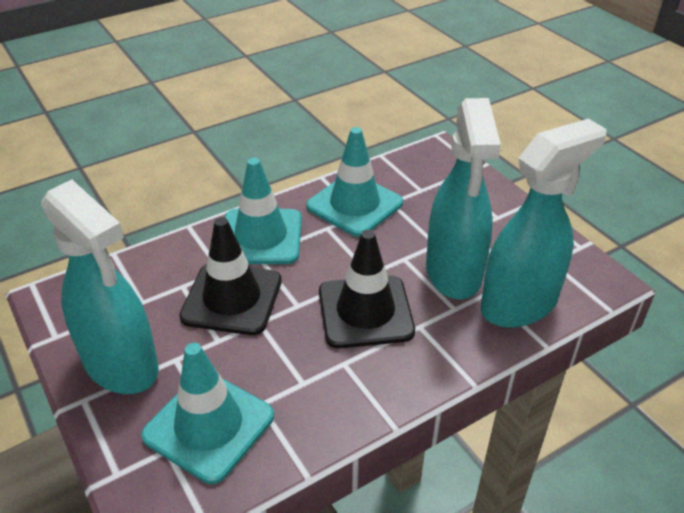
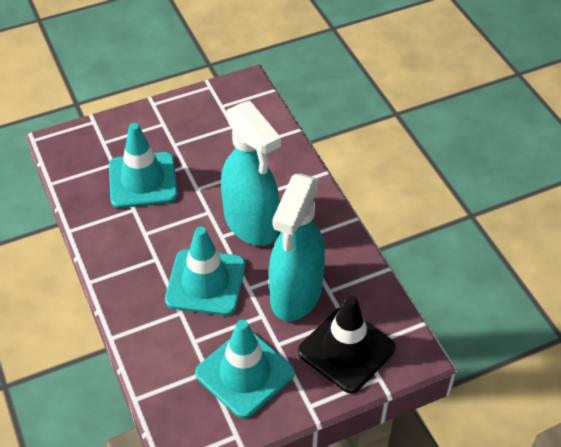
black traffic cone: [179,217,282,335] [319,230,415,348] = 2 -> [298,295,395,393] = 1
turquoise spray bottle: [41,179,159,394] [426,98,501,300] [481,118,607,328] = 3 -> [221,101,281,246] [269,174,325,321] = 2

